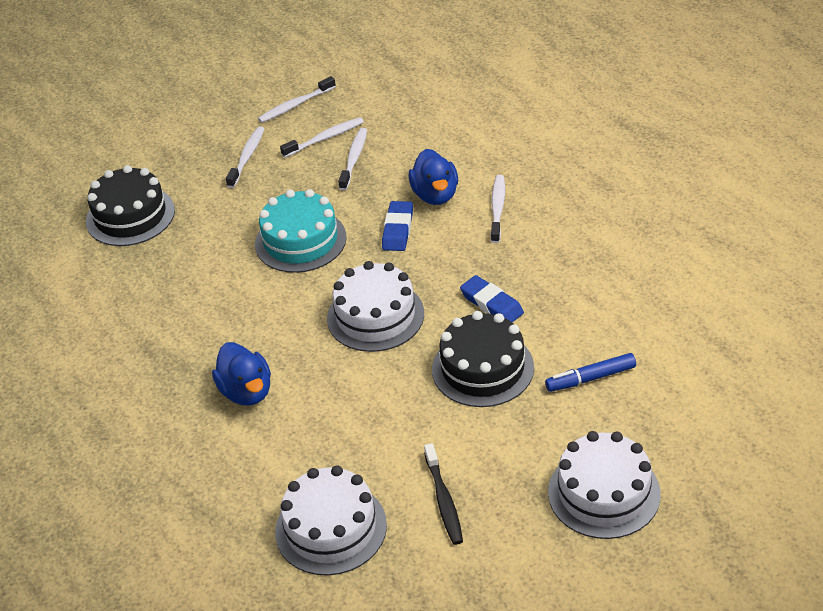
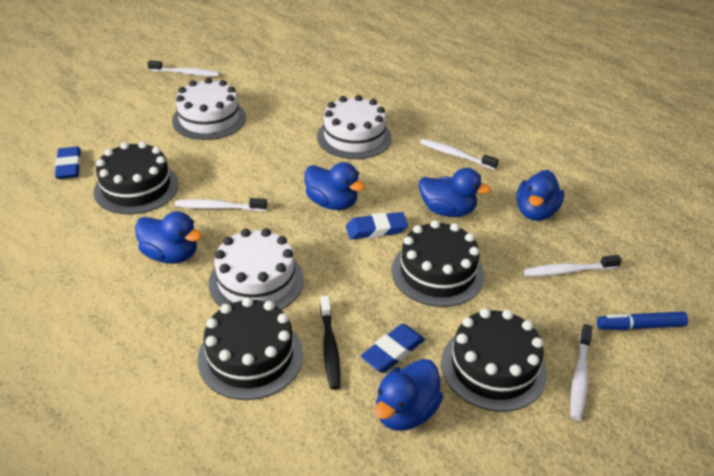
black cake: [86,165,175,246] [432,311,534,407] = 2 -> [93,141,179,214] [198,297,303,400] [392,220,484,307] [441,309,547,412] = 4
blue duck: [212,342,271,406] [408,149,458,205] = 2 -> [135,211,202,264] [304,162,365,210] [375,359,443,431] [419,168,491,217] [516,170,564,221] = 5
blue eraser: [382,201,413,251] [460,275,524,322] = 2 -> [55,147,81,179] [346,212,408,239] [360,324,425,373] = 3
turquoise cake: [255,189,347,273] = 1 -> none = 0

